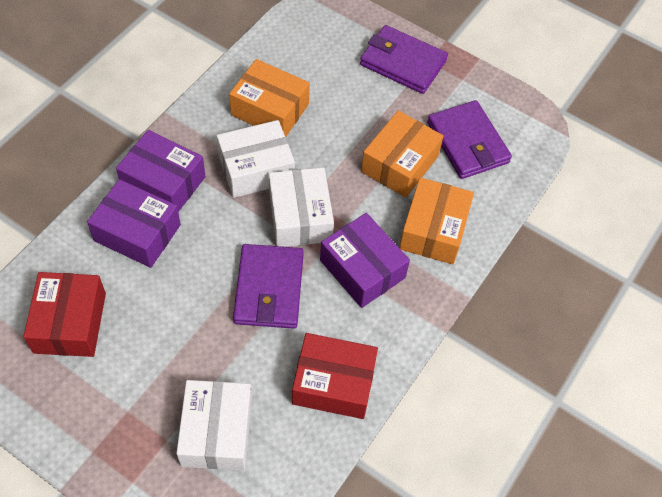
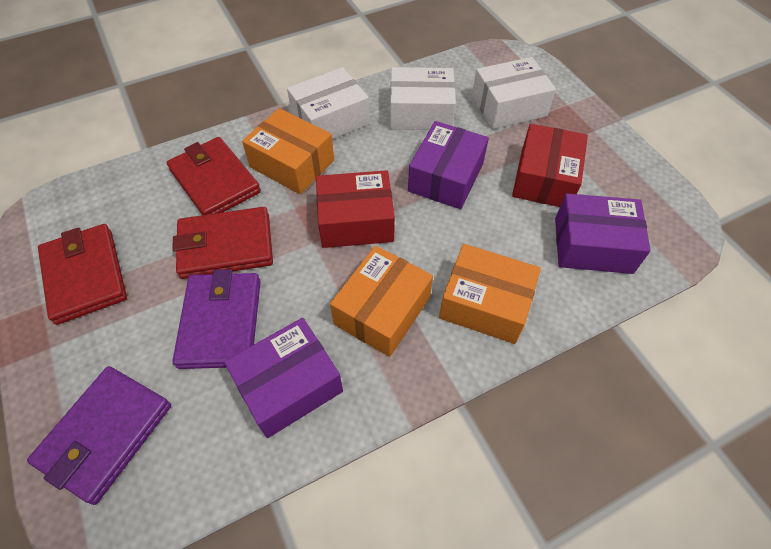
purple wallet: [233,244,304,329] [360,25,448,94] [427,100,512,179] = 3 -> [27,366,171,505] [172,269,261,369] = 2
red wallet: none = 0 -> [38,224,127,325] [166,137,261,215] [172,207,273,279] = 3

